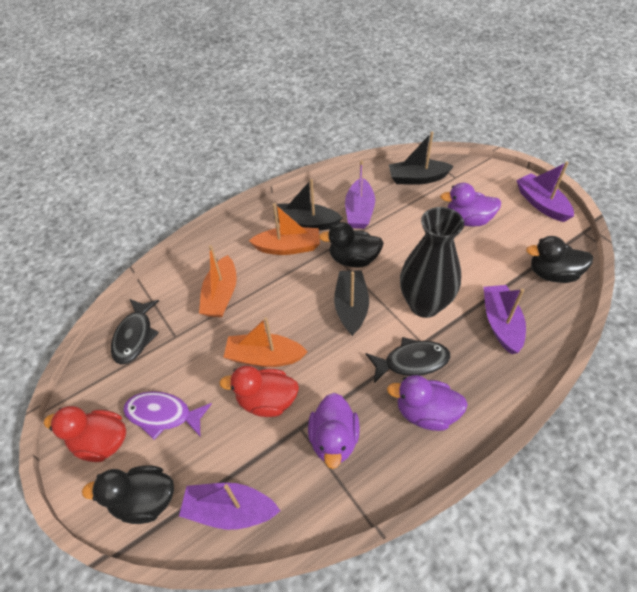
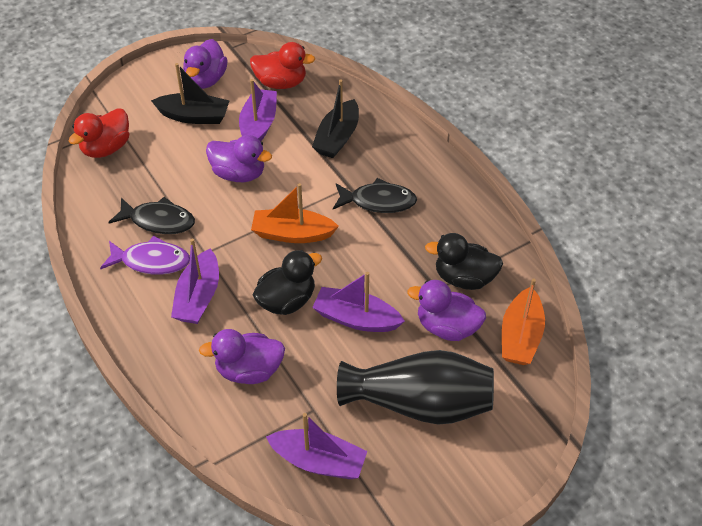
black boat: [273,179,343,230] [334,270,369,336] [389,132,454,185] = 3 -> [151,63,230,124] [312,80,359,158] = 2
black duck: [82,466,174,524] [319,222,384,267] [526,236,593,283] = 3 -> [253,250,322,315] [425,233,503,290] = 2
orange boat: [199,245,237,317] [223,317,308,367] [249,203,320,255] = 3 -> [251,183,339,243] [502,279,545,365] = 2
purple duck: [308,393,360,469] [387,375,468,431] [440,183,501,227] = 3 -> [183,39,228,89] [199,329,285,384] [206,135,272,182] [407,280,486,341] = 4

